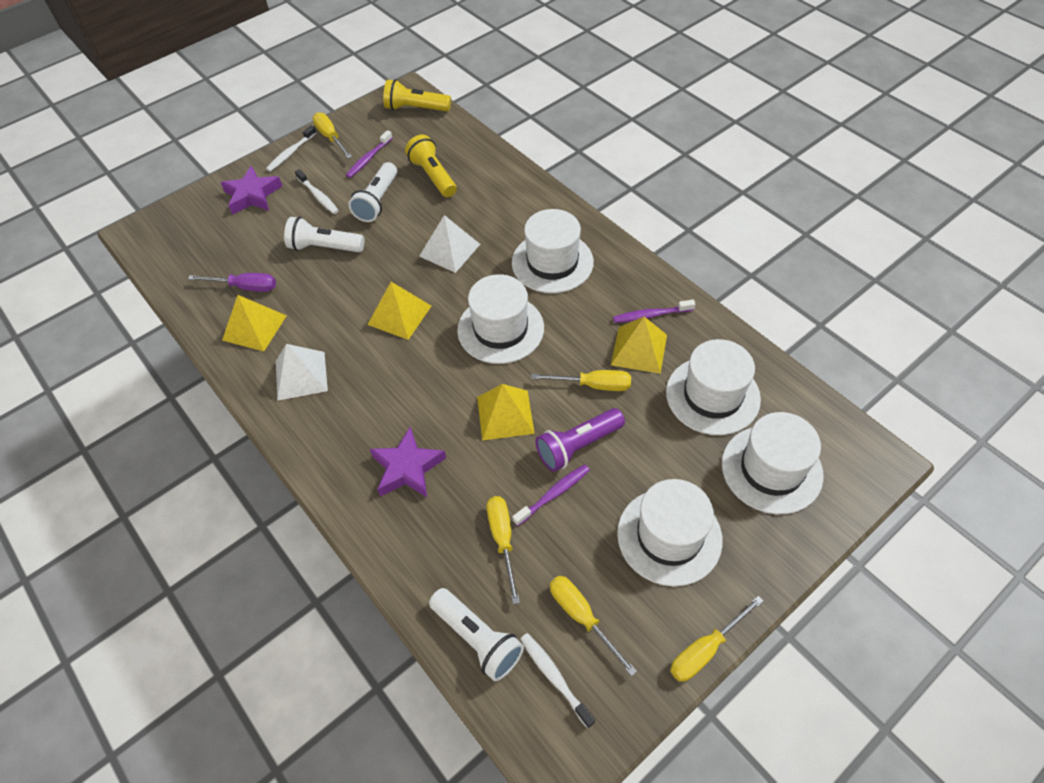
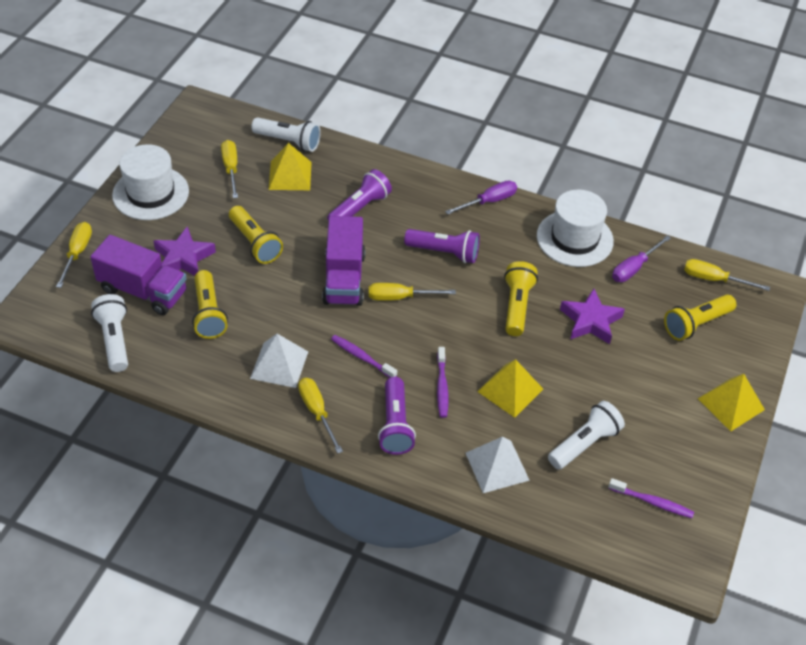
purple flashlight: [536,408,625,472] = 1 -> [327,169,392,221] [378,377,416,455] [404,229,480,263] = 3
purple screwdriver: [188,273,276,292] = 1 -> [445,181,517,215] [612,235,671,282] = 2
purple truck: none = 0 -> [90,235,187,315] [322,216,365,306] = 2
white hat: [457,274,544,364] [512,209,594,293] [617,479,723,586] [666,339,761,435] [722,412,823,514] = 5 -> [112,144,189,220] [537,190,614,267] = 2
white toothbrush: [266,125,316,172] [295,169,339,214] [520,633,595,728] = 3 -> none = 0
yellow flashlight: [383,79,451,112] [405,134,457,197] = 2 -> [192,270,228,339] [229,206,283,264] [504,261,538,336] [664,294,736,341] = 4
yellow pyramid: [222,295,287,351] [368,282,431,340] [477,384,535,441] [611,317,667,374] = 4 -> [269,143,312,190] [477,359,543,418] [698,374,765,431] = 3

